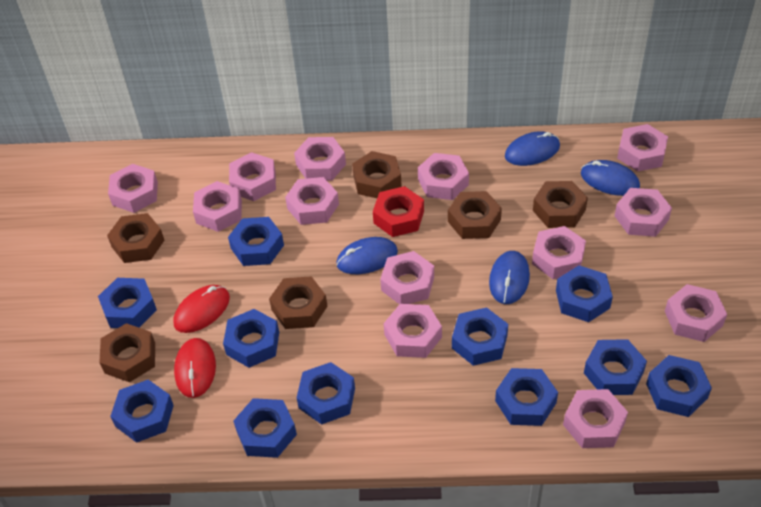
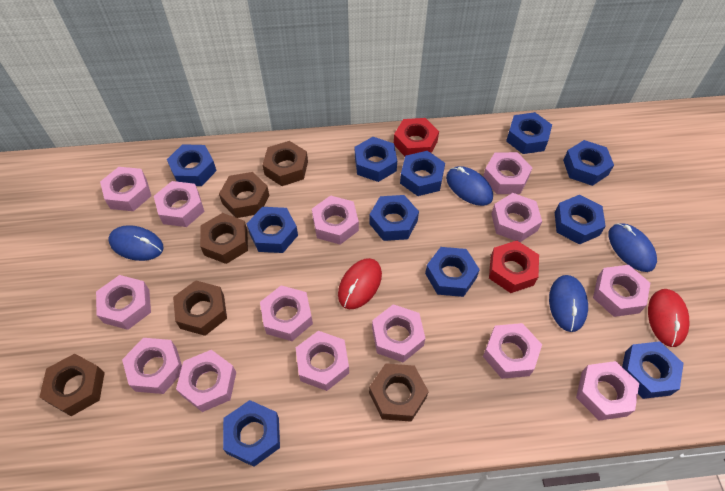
pink nut: [108,164,158,213] [193,181,242,232] [229,152,276,201] [285,177,339,225] [294,137,346,181] [380,251,434,304] [384,304,442,358] [418,153,469,200] [532,226,586,279] [563,389,628,448] [615,188,672,237] [617,124,668,172] [665,284,727,342] = 13 -> [96,275,151,330] [100,167,151,211] [122,338,182,394] [154,181,205,227] [176,350,236,412] [260,285,313,341] [296,331,349,391] [312,195,359,244] [372,304,426,362] [483,152,532,194] [483,323,542,379] [491,193,542,242] [576,361,639,421] [593,265,650,317] = 14
red nut: [373,186,424,237] = 1 -> [394,118,439,156] [489,241,539,293] = 2

